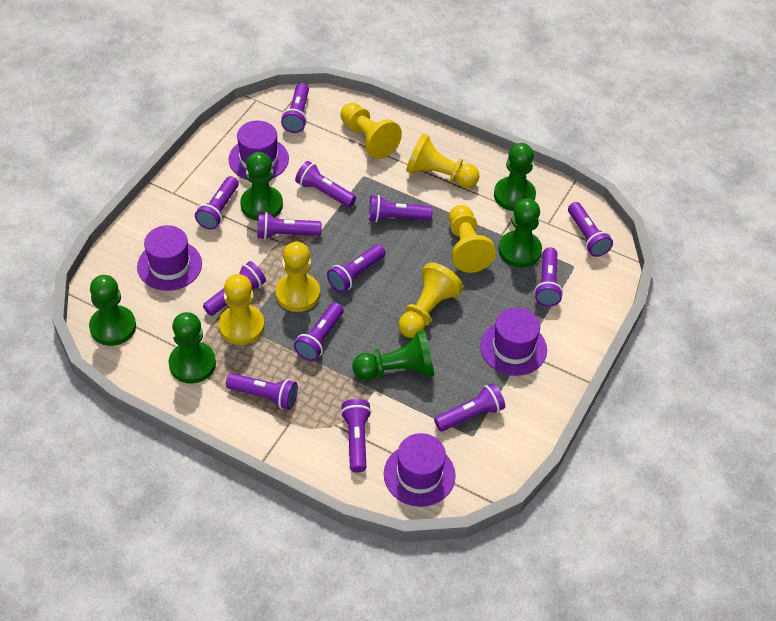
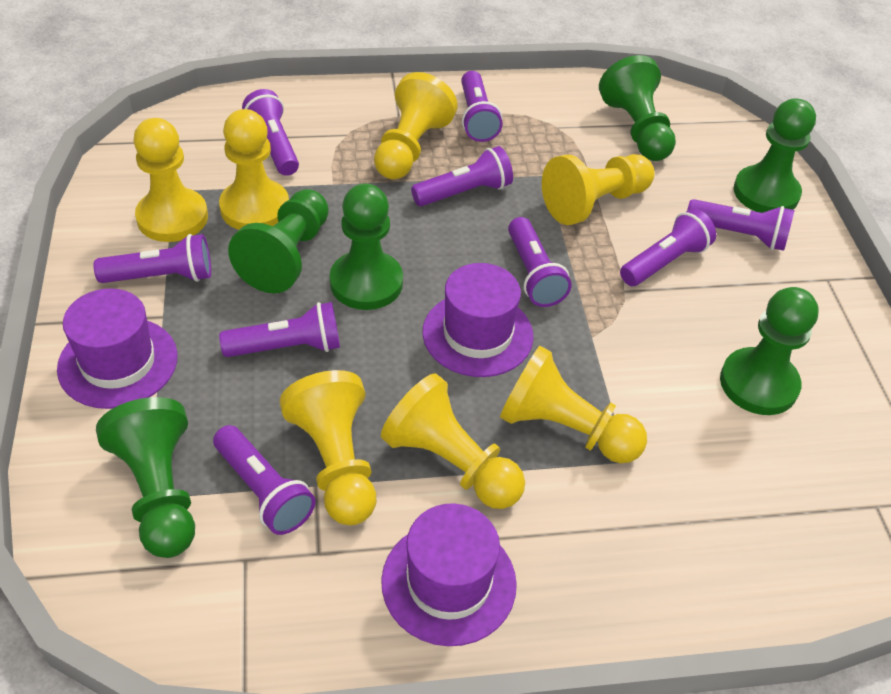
purple flashlight: [195,176,239,230] [203,261,266,316] [226,373,298,410] [257,212,322,240] [281,83,309,133] [294,302,344,361] [295,161,356,207] [327,244,386,293] [341,399,371,472] [369,195,433,222] [434,383,505,431] [534,247,563,307] [568,202,613,257] = 13 -> [94,234,211,283] [213,425,315,535] [219,302,340,357] [242,89,299,176] [411,146,513,206] [461,71,502,142] [508,217,572,307] [620,208,716,286] [687,199,795,251] = 9
purple hat: [137,225,202,291] [229,120,289,180] [384,433,456,507] [480,308,547,376] = 4 -> [57,288,178,409] [381,503,517,646] [423,263,534,377] = 3
yellow pawn: [219,274,264,345] [276,242,320,312] [341,103,402,159] [398,263,463,338] [406,133,479,188] [449,205,496,273] = 6 -> [133,118,208,242] [219,109,289,230] [280,370,376,525] [374,72,458,179] [381,373,525,509] [500,346,647,463] [542,154,655,225] = 7

